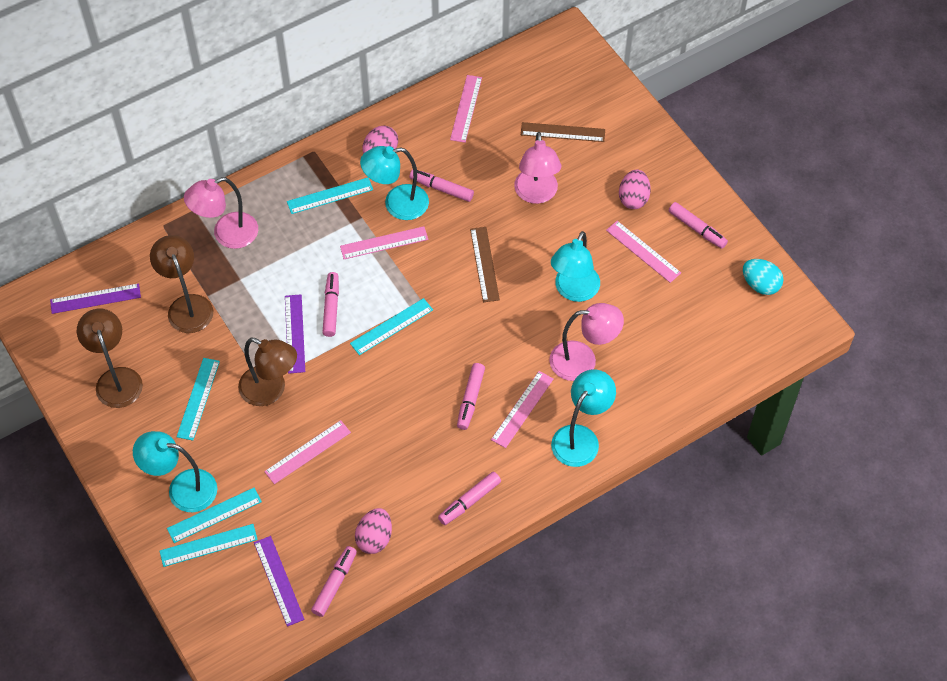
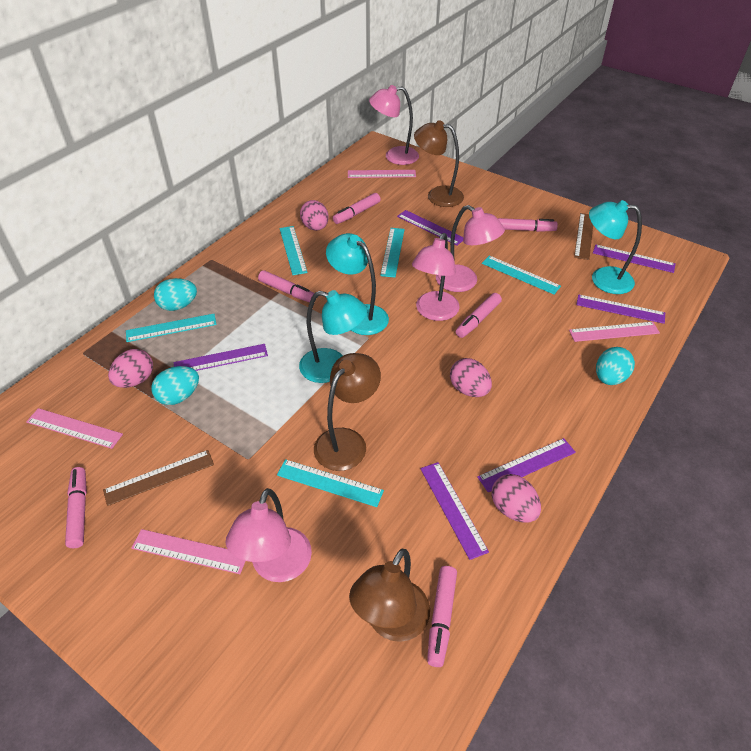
pink egg: [355,508,392,554] [363,125,398,154] [619,170,651,209] = 3 -> [108,349,153,388] [300,200,329,231] [450,358,492,397] [491,474,541,522] = 4
pink lamp: [184,177,258,249] [514,132,561,204] [549,303,624,381] = 3 -> [226,488,312,582] [369,85,419,165] [412,233,460,321] [436,205,505,292] = 4
pink ruler: [264,420,351,484] [340,226,428,259] [450,75,482,143] [491,371,553,448] [606,221,681,283] = 5 -> [26,408,123,449] [131,529,246,574] [348,170,416,178] [569,322,660,342] = 4
purple ruler: [50,283,141,314] [254,536,305,627] [285,294,305,374] = 3 -> [173,344,268,371] [397,210,463,245] [420,462,489,560] [477,438,576,492] [576,295,665,324] [593,245,676,273] = 6
turquoise egg: [743,259,784,295] = 1 -> [151,366,199,405] [154,278,197,311] [596,347,635,385] = 3
turquoise lamp: [133,431,217,512] [360,146,429,220] [551,231,600,302] [551,369,616,467] = 4 -> [299,290,367,383] [326,233,389,335] [589,200,642,294] = 3

